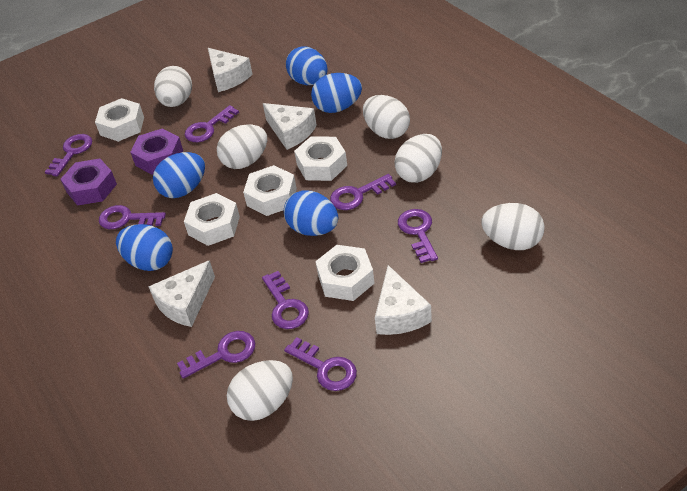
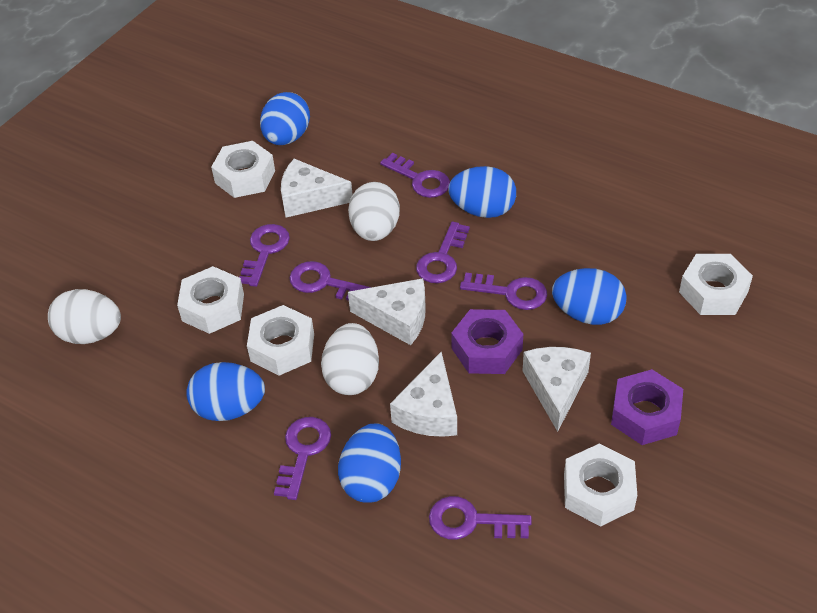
purple key: [45,134,92,177] [99,205,166,229] [177,331,255,379] [185,105,239,142] [262,271,309,329] [284,337,357,391] [330,174,396,210] [398,209,438,263] = 8 -> [239,224,290,287] [274,417,331,500] [289,261,371,301] [380,153,450,198] [416,222,470,283] [429,496,532,540] [460,273,547,310] = 7
white egg: [154,66,192,107] [217,125,267,169] [227,360,293,421] [363,95,410,139] [394,134,442,183] [481,203,545,250] = 6 -> [48,289,121,344] [321,323,379,395] [348,182,400,241] = 3

